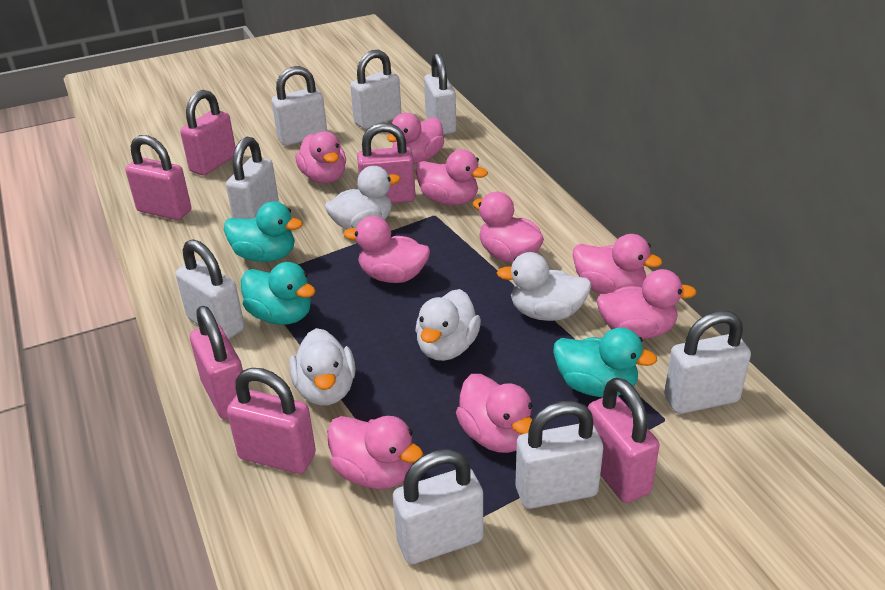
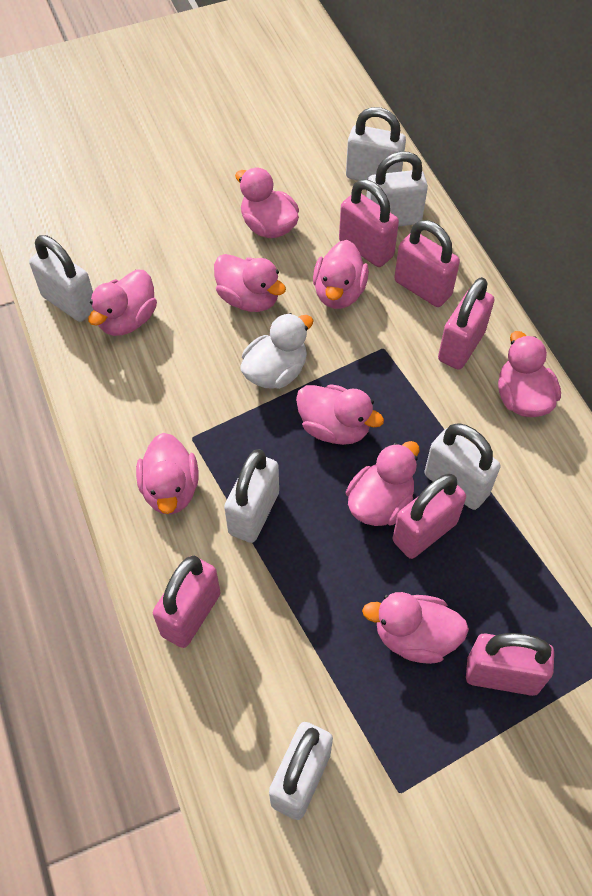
turquoise duck: [224,201,303,262] [241,262,316,325] [553,327,657,397] = 3 -> none = 0
white duck: [290,328,356,406] [325,166,401,230] [415,289,481,361] [497,252,592,321] = 4 -> [241,313,313,389] = 1
white padlock: [176,239,244,339] [226,137,279,219] [272,66,327,146] [350,50,402,129] [393,449,483,564] [424,53,456,135] [515,401,603,509] [664,311,751,414] = 8 -> [29,235,94,322] [224,449,279,543] [269,722,333,820] [346,107,406,181] [366,151,428,227] [424,423,501,510] = 6

